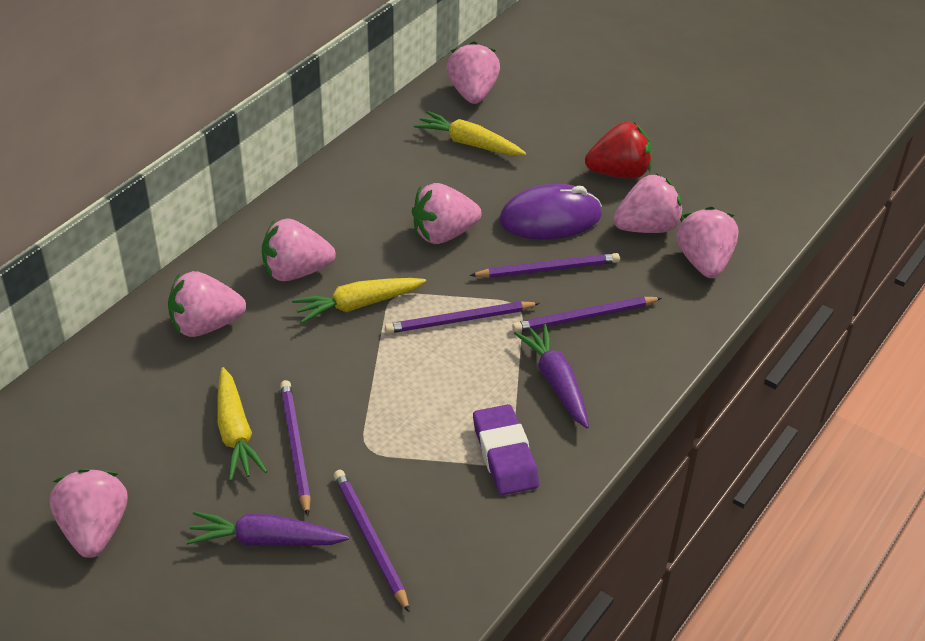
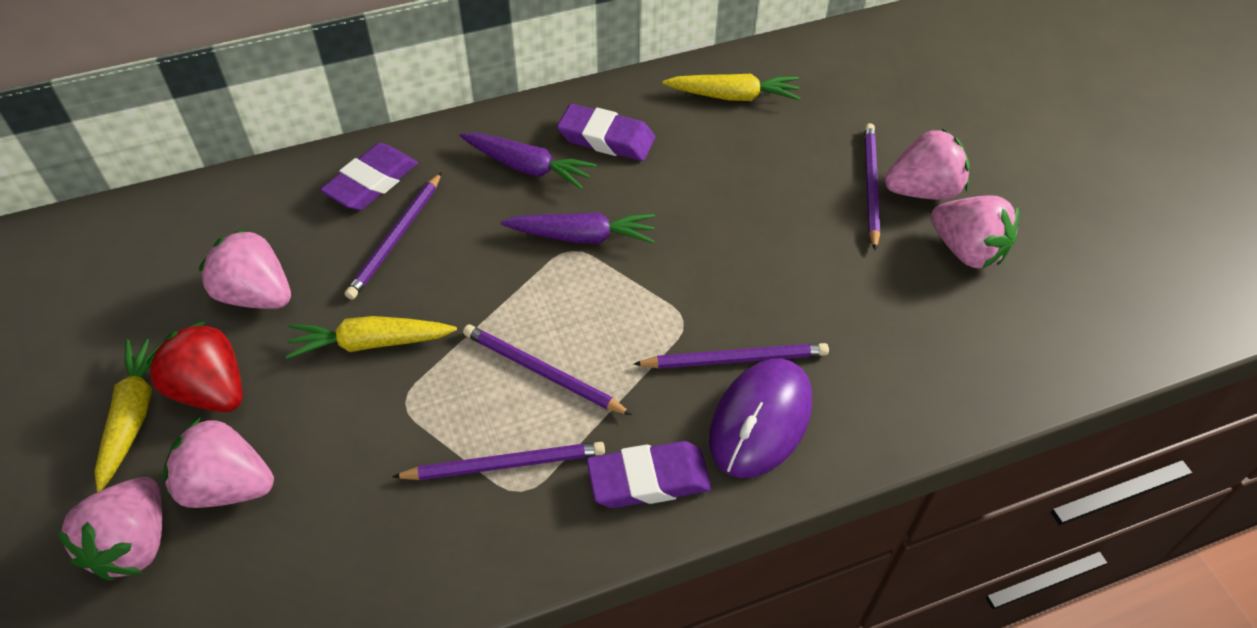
pink strawberry: [50,469,127,558] [168,271,246,337] [262,218,336,281] [412,183,482,244] [446,42,500,104] [613,174,683,233] [676,206,739,278] = 7 -> [57,477,162,581] [163,417,274,508] [199,228,291,309] [885,129,970,200] [931,195,1019,269] = 5
purple eraser: [473,404,539,495] = 1 -> [320,143,418,210] [557,104,655,161] [587,441,712,508] = 3

